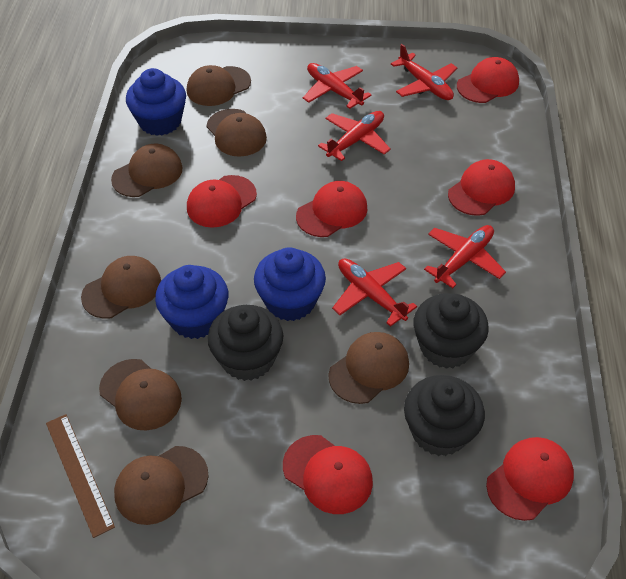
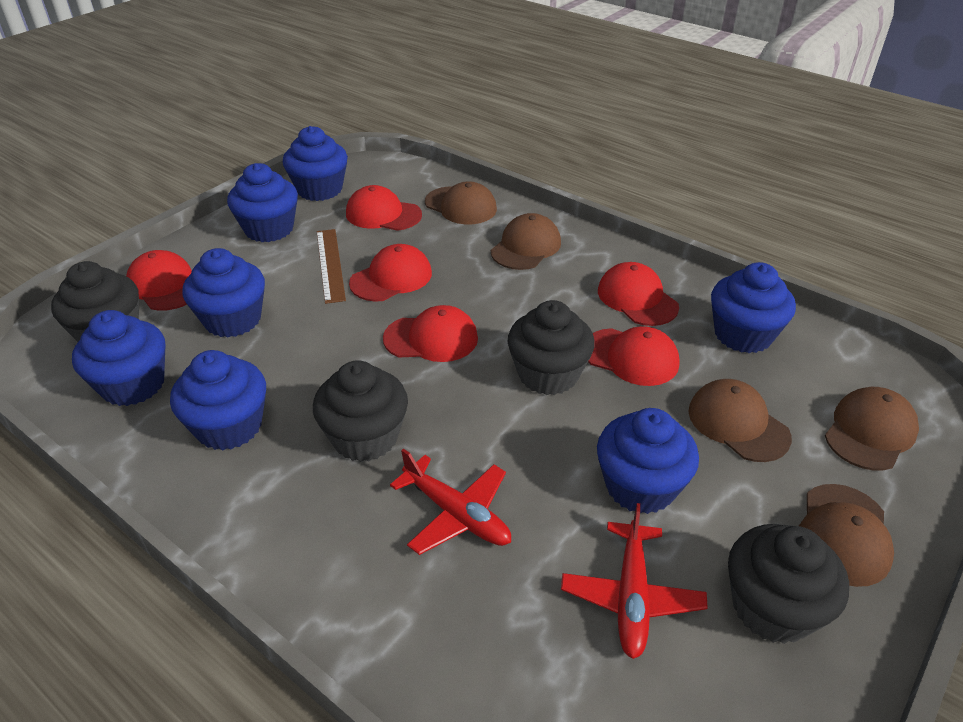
black cupcake: [208,305,283,381] [404,375,485,456] [413,293,489,369] = 3 -> [51,261,139,342] [313,360,408,462] [508,300,595,395] [728,524,849,644] = 4
blue cupcake: [126,68,186,136] [155,265,228,339] [254,247,326,321] = 3 -> [72,310,165,406] [170,350,266,451] [182,248,265,338] [227,163,298,242] [283,126,348,201] [597,408,699,514] [711,262,796,353] = 7
brown cap: [81,256,161,319] [99,359,182,431] [111,144,183,197] [114,446,209,525] [187,65,251,106] [206,109,267,157] [328,332,409,404] = 7 -> [425,181,497,224] [491,213,561,270] [688,379,792,462] [799,484,894,587] [825,387,919,470] = 5
red plane: [303,63,372,109] [318,111,391,161] [332,258,417,327] [391,44,457,100] [424,225,506,288] = 5 -> [390,448,511,555] [561,503,708,659] = 2

